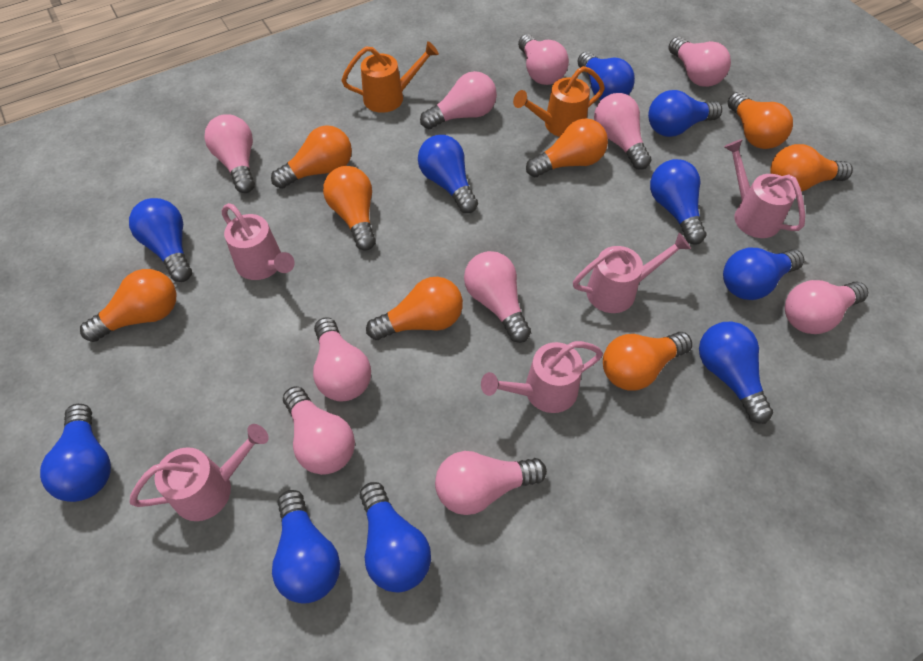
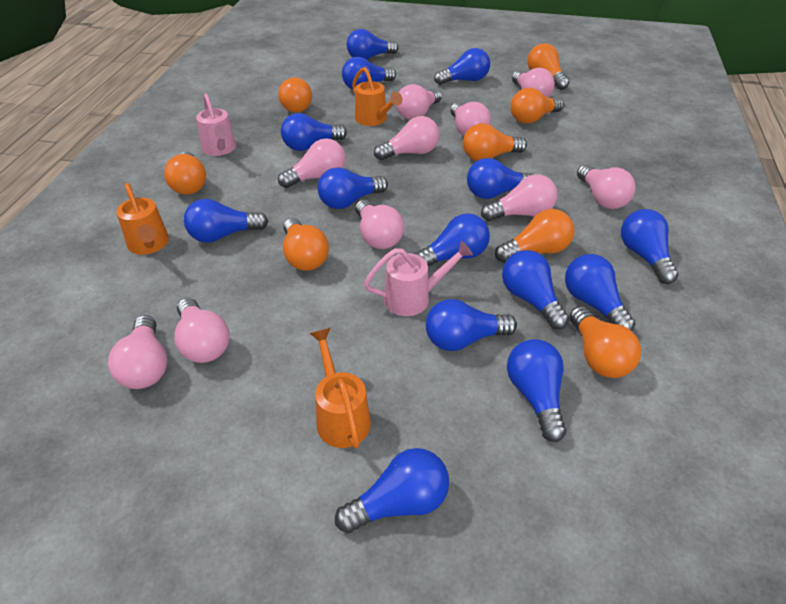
blue light bulb: [40,404,111,502] [129,198,192,282] [272,490,340,604] [360,482,431,592] [418,135,478,213] [577,52,635,100] [648,90,722,137] [650,159,706,245] [699,322,773,424] [723,248,804,300] = 10 -> [184,199,268,243] [281,113,347,151] [318,167,388,209] [335,448,449,533] [342,57,396,89] [347,29,398,60] [414,213,490,267] [426,299,517,351] [434,48,490,85] [467,158,534,199] [502,250,569,329] [507,339,567,442] [565,254,636,331] [621,209,679,284] = 14
orange watering can: [341,41,439,113] [513,66,605,137] = 2 -> [116,183,169,255] [310,328,371,448] [352,67,403,126] = 3
pink watering can: [130,424,269,521] [222,203,295,280] [481,341,603,413] [573,233,691,313] [724,139,805,238] = 5 -> [196,93,236,156] [364,241,473,316] = 2

